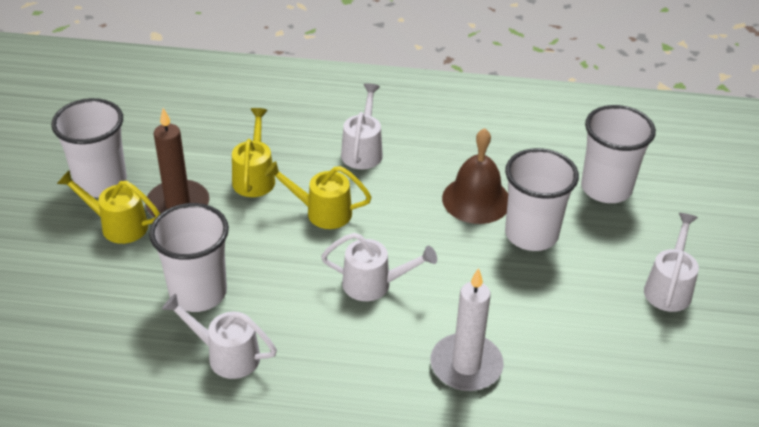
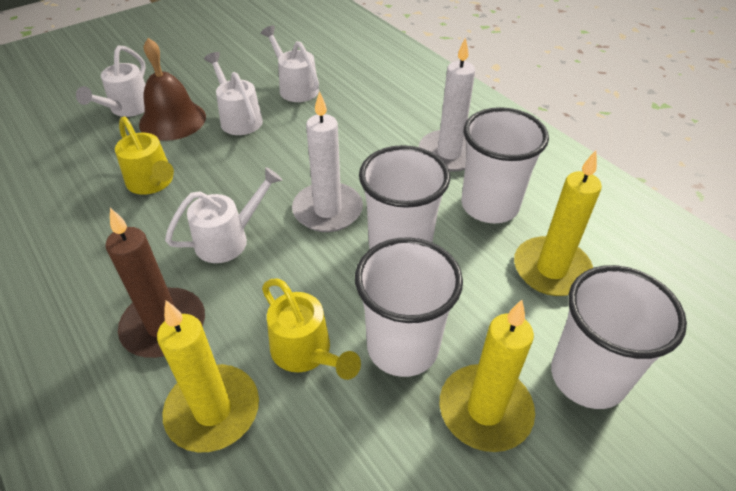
white candle: [430,268,504,391] = 1 -> [292,91,363,232] [419,37,475,172] = 2
yellow candle: none = 0 -> [157,300,259,453] [440,300,535,452] [514,150,602,296] = 3
yellow watering can: [57,170,160,244] [232,108,275,197] [265,161,372,229] = 3 -> [115,117,174,195] [262,278,361,380] = 2

